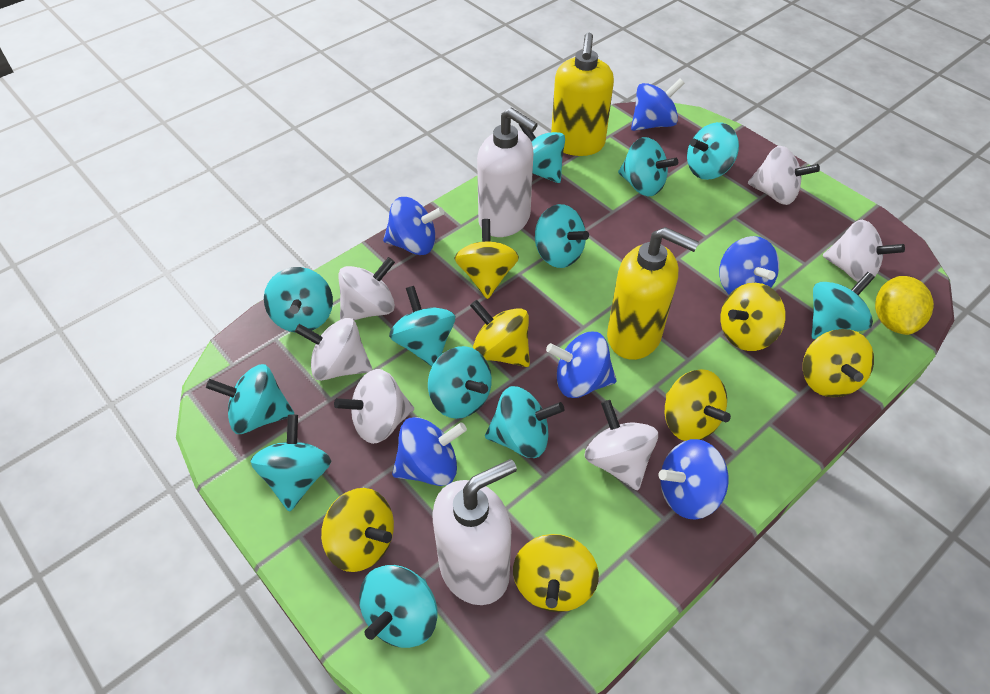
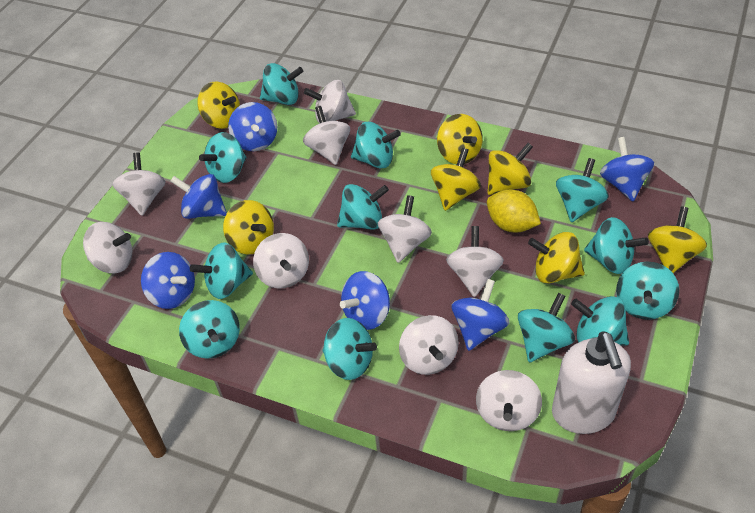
white soap dispenser: [432,459,517,605] [477,107,538,237] = 2 -> [552,331,631,434] = 1
white spinning top: [295,318,372,381] [334,369,414,444] [338,257,395,320] [585,400,658,490] [748,146,820,205] [823,220,905,282] = 6 -> [83,222,132,273] [112,153,166,216] [253,233,309,288] [303,106,350,165] [304,80,356,124] [378,195,432,263] [399,315,459,375] [446,226,504,297] [476,370,542,431] = 9
yellow soap dispenser: [551,33,614,156] [607,227,699,360] = 2 -> none = 0

